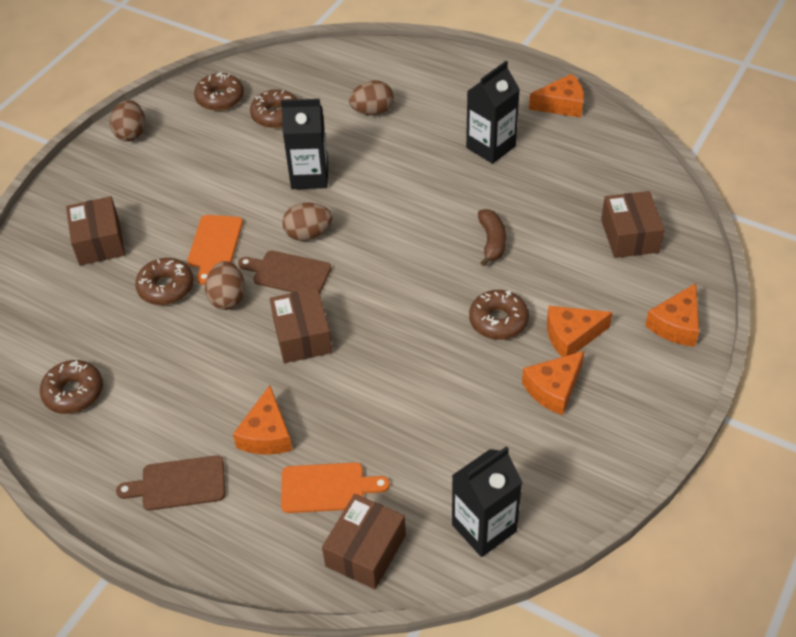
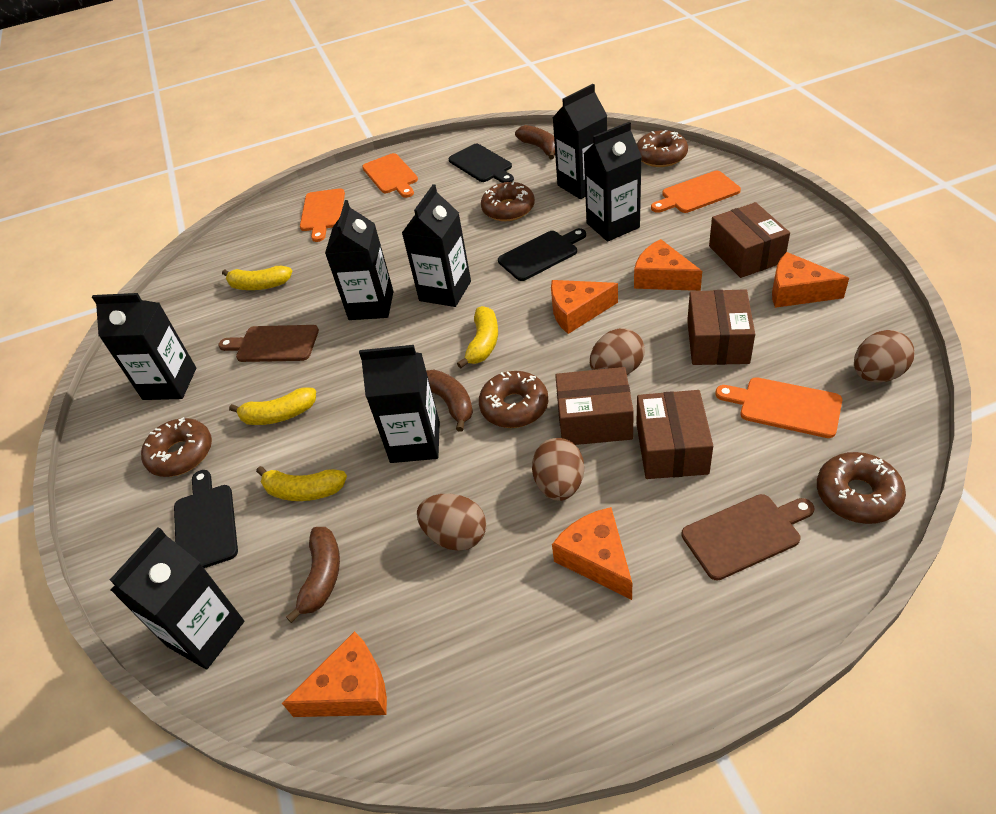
black carton: [281,99,328,189] [452,446,523,557] [466,61,520,164] = 3 -> [92,293,196,400] [110,527,244,670] [325,200,394,320] [359,345,440,463] [402,184,471,307] [553,84,607,199] [584,122,642,242] = 7
black cutting board: none = 0 -> [174,470,238,568] [449,144,514,183] [498,228,586,281] = 3
brown banana: [478,209,506,266] = 1 -> [286,527,340,623] [426,370,473,432] [515,125,555,160] = 3
orange cutting board: [187,215,243,285] [281,462,390,513] = 2 -> [300,188,345,242] [362,153,418,198] [651,171,741,213] [715,377,842,438] = 4
yellow banana: none = 0 -> [222,266,292,290] [229,387,316,425] [256,466,347,501] [457,306,498,368] = 4

